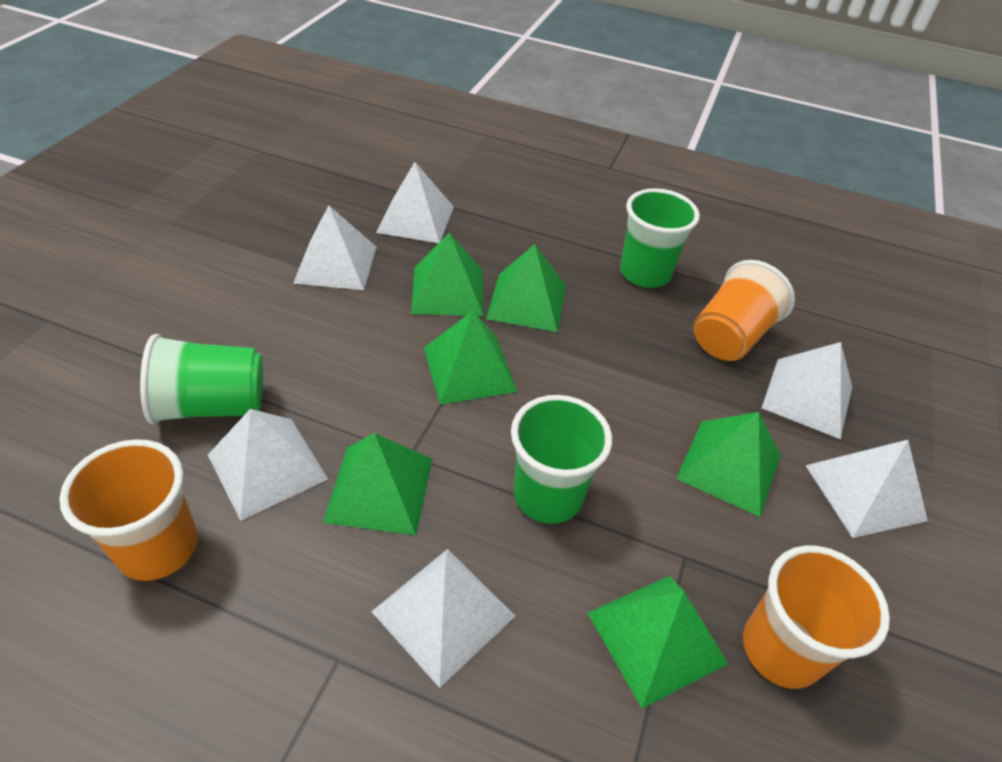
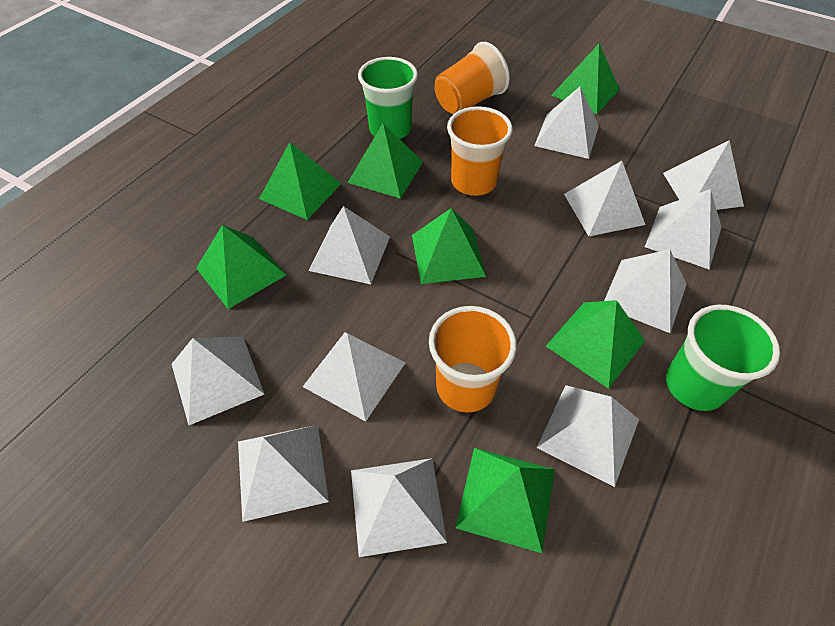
green cup: [140,334,263,424] [511,395,612,524] [620,188,700,288] = 3 -> [358,57,418,139] [666,305,780,411] = 2
green pyramid: [323,433,432,535] [411,233,484,316] [424,311,518,405] [486,244,566,332] [588,576,728,708] [676,412,781,517] = 6 -> [196,225,286,309] [259,142,342,220] [348,123,423,199] [412,208,486,284] [455,448,555,553] [546,300,645,389] [551,44,620,114] = 7
white pyramid: [208,409,328,521] [293,205,377,290] [371,549,515,688] [376,162,454,243] [762,342,852,439] [805,440,928,538] = 6 -> [172,337,264,425] [238,425,329,522] [303,332,405,422] [309,206,390,284] [351,458,447,557] [534,87,599,159] [537,385,639,487] [564,161,645,236] [604,249,687,333] [645,189,722,270] [663,141,744,210] = 11

